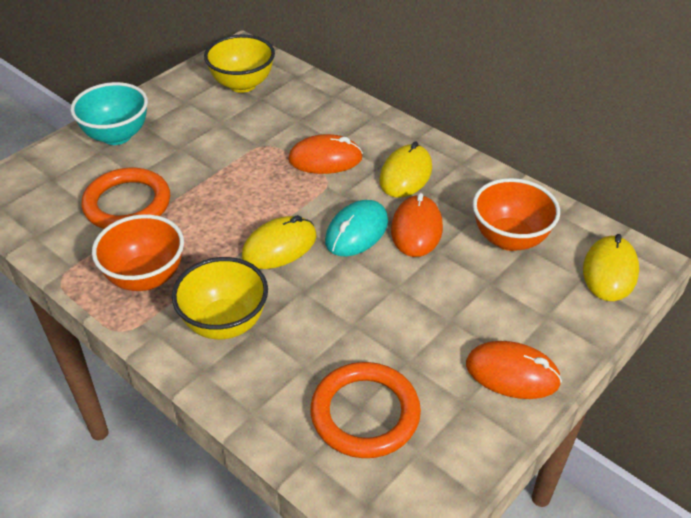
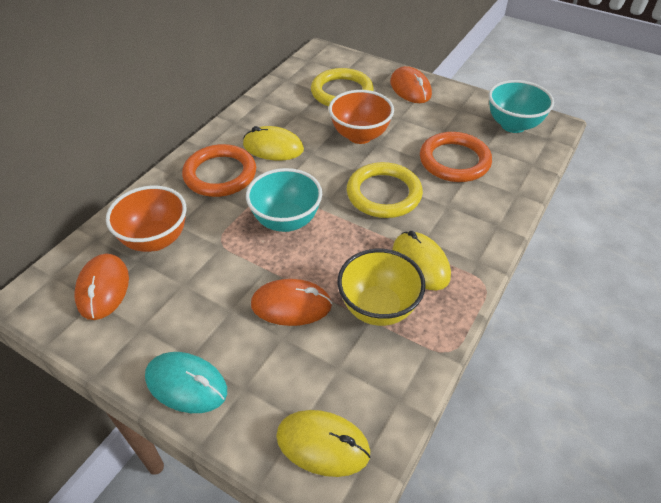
turquoise bowl: [71,82,148,145] = 1 -> [246,168,322,232] [489,80,554,133] = 2
yellow bowl: [172,257,268,339] [204,35,275,93] = 2 -> [337,249,426,326] = 1
yellow ring: none = 0 -> [311,68,374,106] [347,162,423,218] = 2

